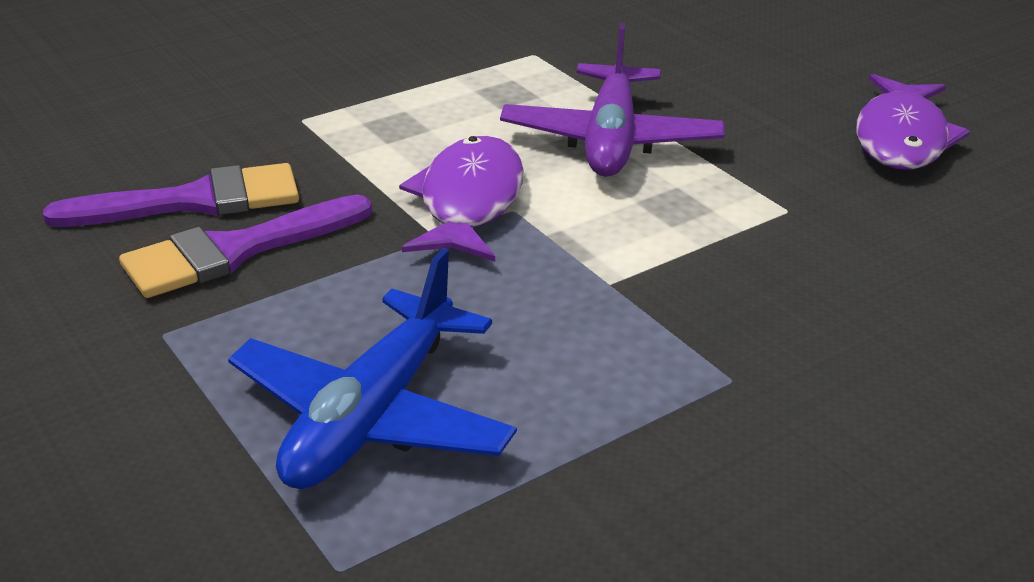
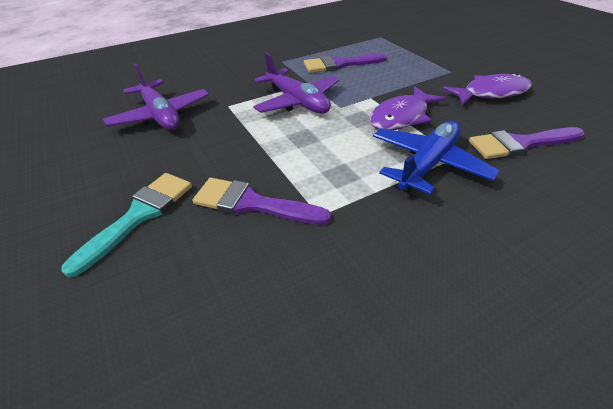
purple brush: [43,163,299,227] [119,195,372,298] = 2 -> [192,178,331,225] [304,53,387,73] [469,127,584,159] = 3
purple plane: [500,23,725,177] = 1 -> [103,64,209,130] [253,53,339,114] = 2
turquoise brush: none = 0 -> [61,173,192,277] = 1

